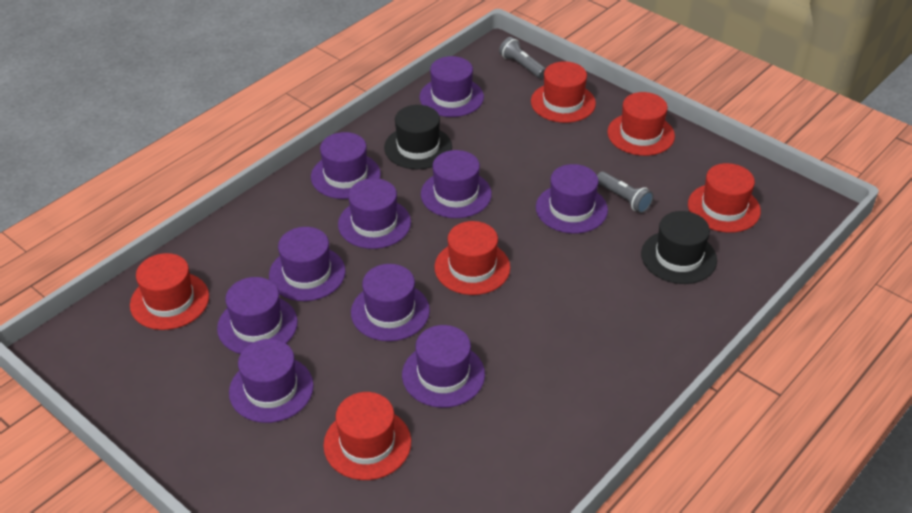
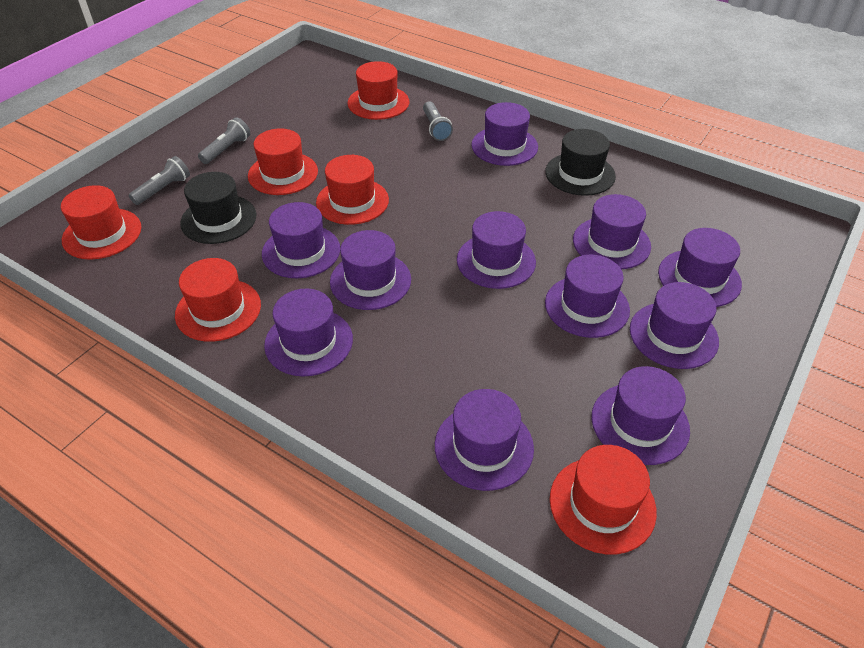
grey flashlight: [499,37,546,78] [597,172,653,213] = 2 -> [129,156,190,205] [198,117,250,164] [423,101,453,141] = 3
purple hat: [217,277,298,354] [229,339,314,423] [269,227,346,301] [311,132,381,199] [338,178,411,249] [351,264,430,341] [402,325,485,408] [419,56,484,117] [421,150,492,218] [536,164,608,233] = 10 -> [262,202,340,278] [264,288,353,376] [330,230,411,310] [435,389,534,491] [457,211,536,289] [471,102,538,166] [545,255,630,338] [573,194,651,269] [591,366,690,465] [630,282,719,369] [658,228,742,307] = 11

